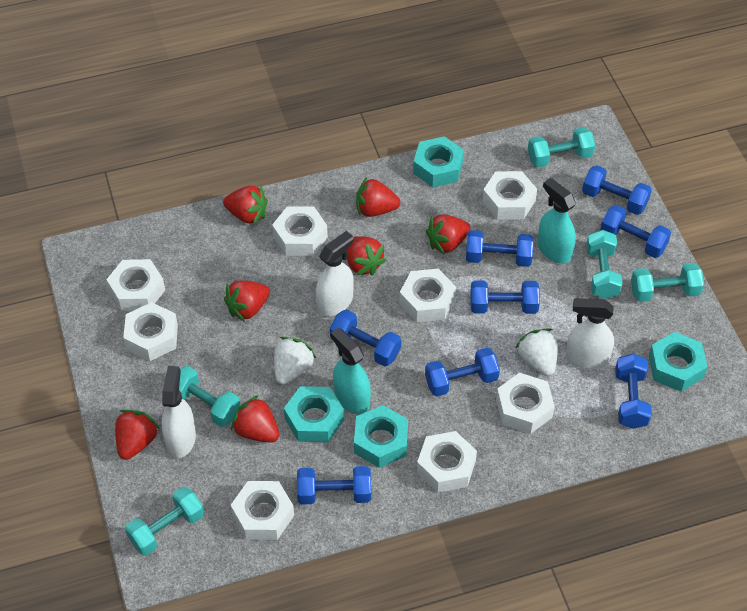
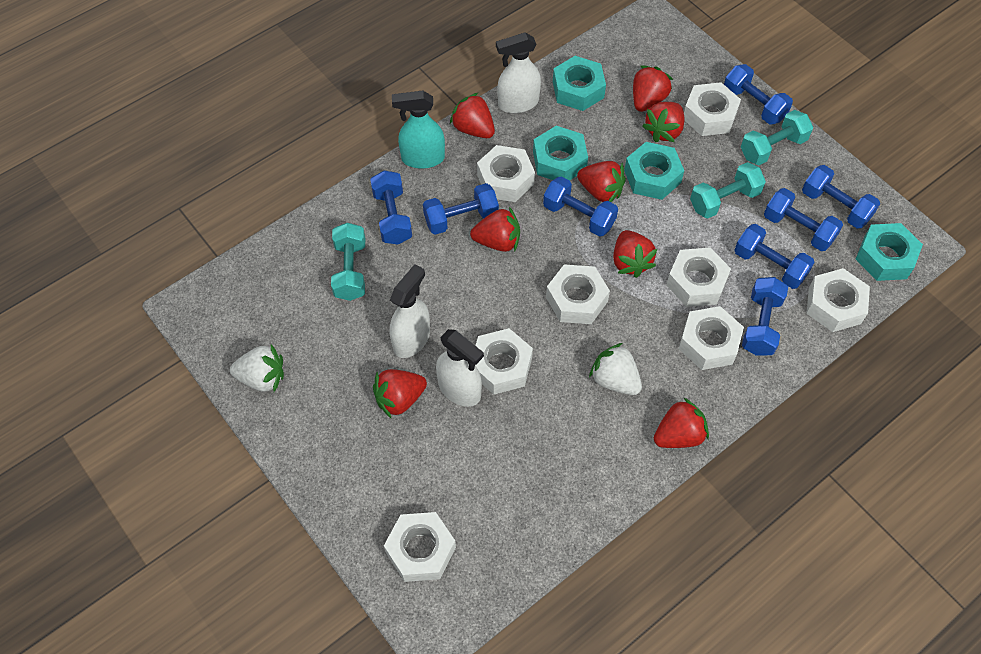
red strawberry: [115,410,160,460] [223,186,268,225] [224,280,270,322] [231,395,279,443] [347,236,386,276] [356,177,400,217] [426,215,471,254] = 7 -> [373,369,427,419] [450,93,495,138] [470,207,520,252] [577,161,626,202] [613,230,657,278] [633,66,673,112] [642,102,684,142] [654,398,709,448] = 8
turquoise dumbbell: [125,487,204,556] [179,366,240,427] [528,127,595,167] [586,230,623,299] [631,263,704,302] = 5 -> [331,223,365,301] [690,162,766,218] [741,110,813,165] = 3
turquoise spray bottle: [331,328,371,414] [538,178,576,264] = 2 -> [392,91,445,169] = 1

